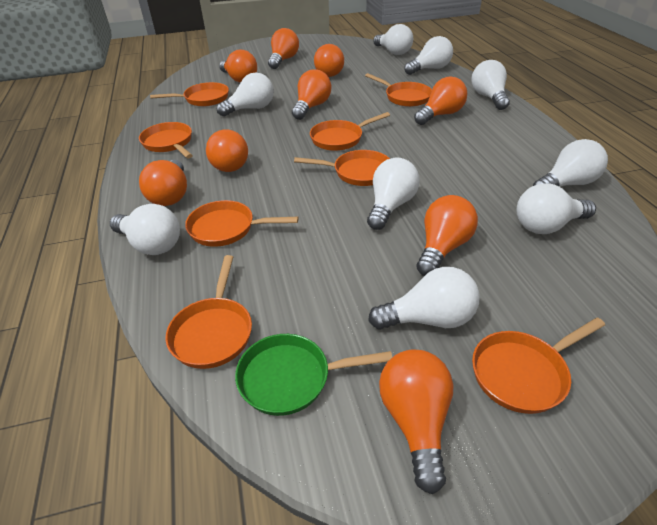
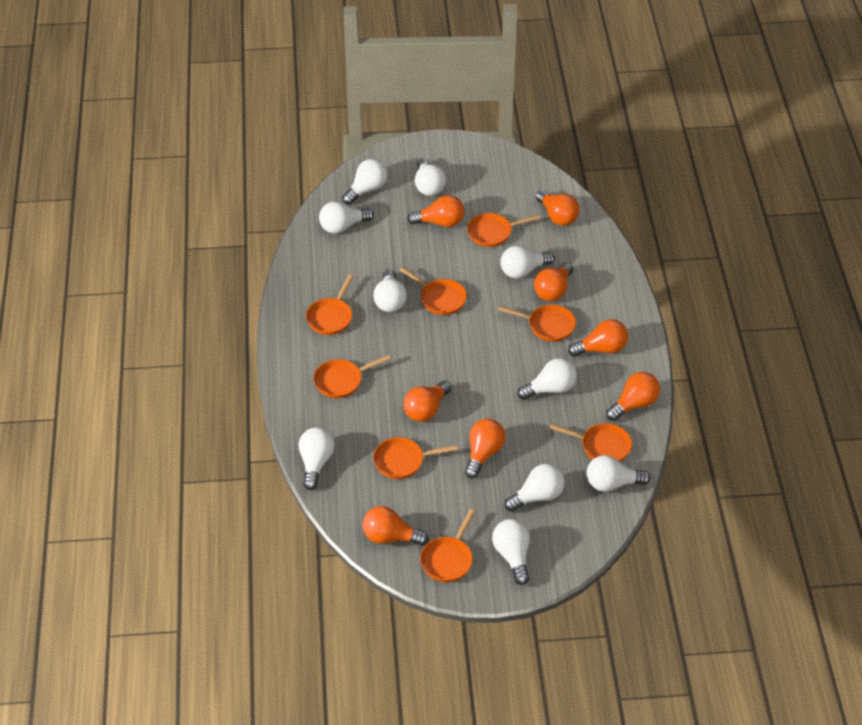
green pan: [235,334,392,416] = 1 -> none = 0
orange light bulb: [139,160,187,206] [206,129,248,172] [219,50,257,83] [268,28,299,69] [292,69,331,120] [314,44,344,77] [379,349,453,494] [414,77,467,125] [416,195,478,276] = 9 -> [363,506,429,546] [403,381,452,422] [407,195,464,227] [465,419,505,478] [534,262,574,301] [536,190,579,226] [568,319,628,357] [606,372,660,421] = 8
white light bulb: [110,204,180,255] [217,73,274,117] [367,157,420,230] [368,267,480,330] [373,24,413,55] [404,36,453,75] [472,60,510,110] [516,183,596,234] [533,139,608,187] = 9 -> [299,427,335,490] [319,201,374,234] [342,159,388,205] [373,269,407,312] [415,158,446,196] [492,519,530,585] [500,246,555,279] [504,464,565,512] [517,358,577,400] [586,455,651,492] = 10

